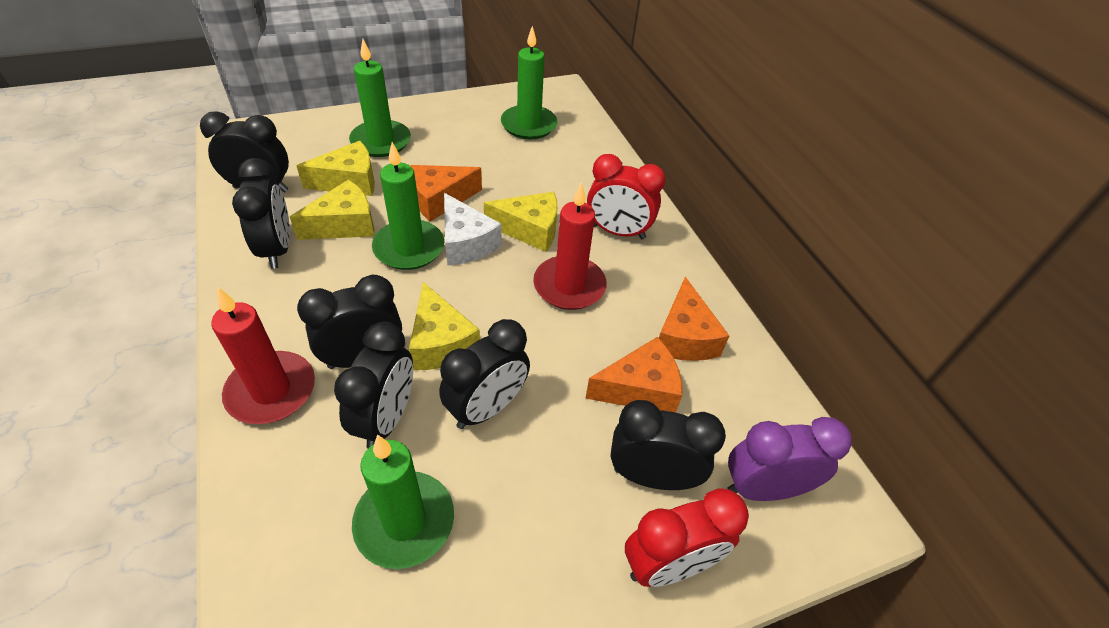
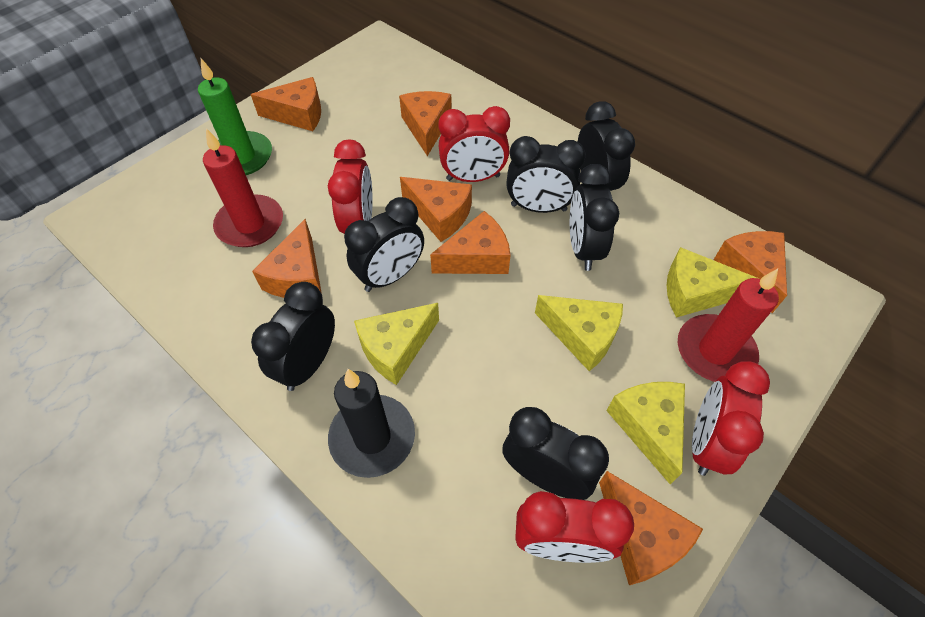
black candle: none = 0 -> [328,369,415,478] = 1
green candle: [349,39,411,157] [352,435,454,569] [372,142,444,270] [501,26,557,139] = 4 -> [198,58,272,175] = 1
orange cheese: [410,165,482,221] [585,337,683,413] [659,277,729,361] = 3 -> [250,77,321,131] [252,219,322,298] [399,91,452,156] [400,177,472,242] [430,211,510,274] [599,471,703,585] [714,231,787,313] = 7
purple clock: [727,417,852,501] = 1 -> none = 0
red clock: [587,154,666,239] [625,488,749,587] = 2 -> [328,139,373,234] [438,106,510,182] [515,491,634,563] [692,361,770,476] = 4
white cheese: [444,193,502,266] = 1 -> none = 0

